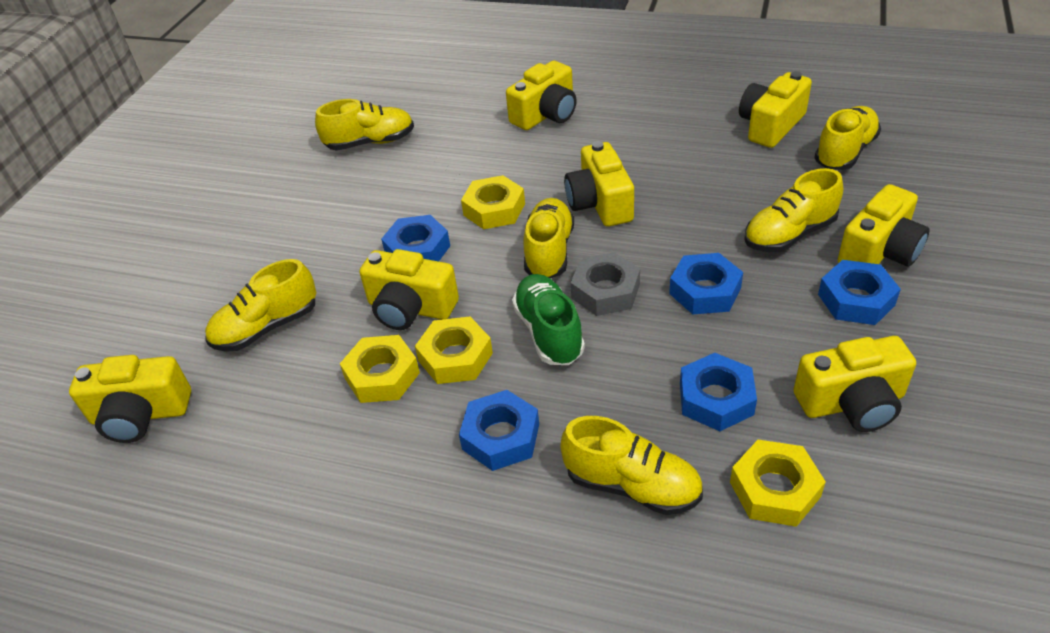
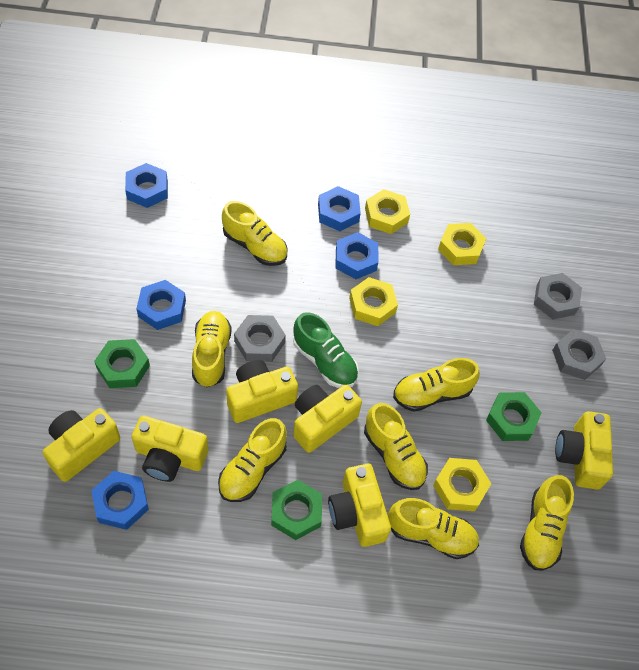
green nut: none = 0 -> [94,339,150,388] [271,480,322,540] [486,392,542,441] = 3
grey nut: [571,252,640,316] = 1 -> [234,315,286,362] [534,273,582,320] [552,329,606,380] = 3
yellow camera: [69,355,191,443] [359,249,459,330] [506,61,577,130] [564,141,634,227] [739,71,812,148] [794,336,916,432] [838,184,929,266] = 7 -> [43,408,120,482] [131,416,208,482] [226,360,298,423] [293,385,362,453] [328,464,391,547] [555,411,613,490] = 6
yellow shoe: [205,259,316,352] [315,99,414,150] [524,198,574,278] [561,416,703,515] [744,168,843,252] [814,106,881,170] = 6 -> [192,311,232,387] [218,418,287,502] [222,201,287,266] [364,403,428,490] [388,498,479,559] [393,358,480,412] [520,475,574,570] = 7

